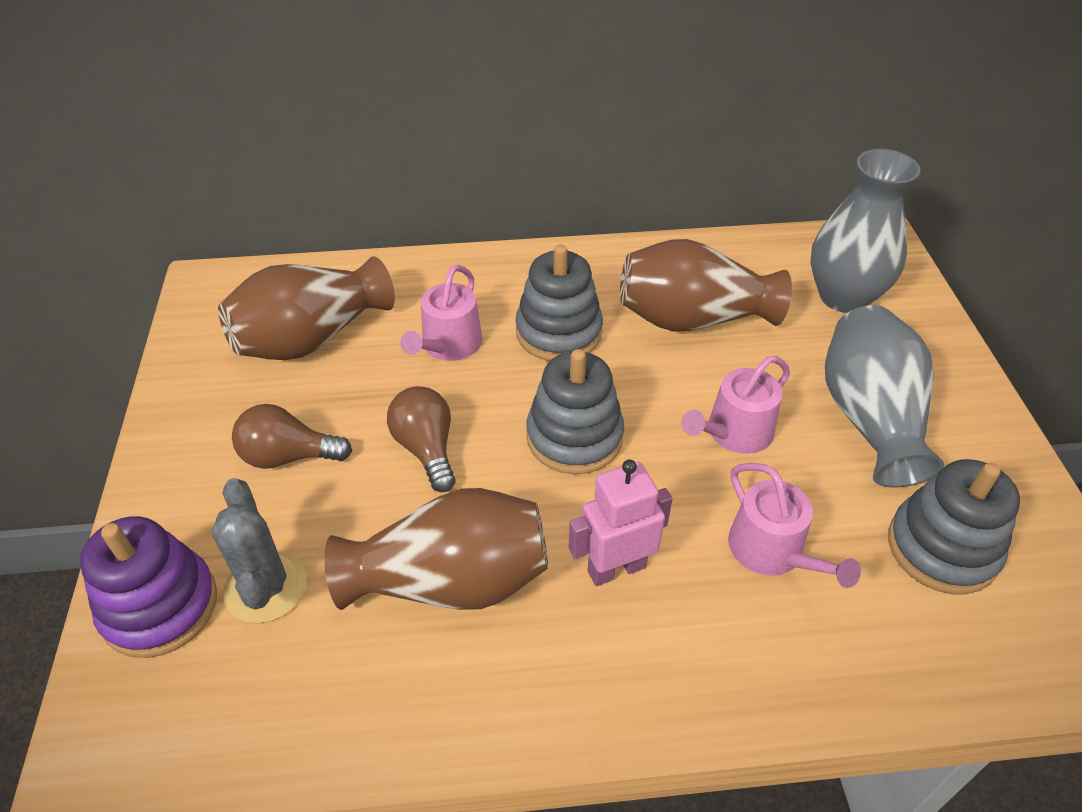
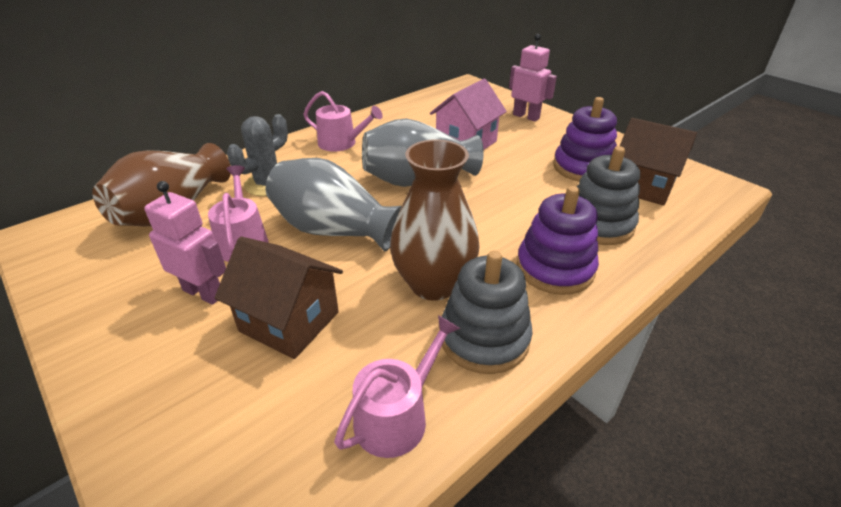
brown house: none = 0 -> [214,237,343,359] [620,118,697,206] = 2
brown light bulb: [232,404,352,469] [387,386,456,492] = 2 -> none = 0
brown vase: [218,256,395,360] [324,488,548,610] [620,239,792,332] = 3 -> [92,143,231,226] [390,139,479,301] = 2
grey stacking toy: [515,245,603,361] [526,349,624,474] [888,459,1020,594] = 3 -> [442,251,533,374] [577,146,640,245] = 2
pink house: none = 0 -> [430,79,507,150] = 1
pink robot: [569,460,672,586] = 1 -> [144,181,226,305] [509,34,557,122] = 2
purple stacking toy: [80,516,217,658] = 1 -> [516,186,599,295] [553,97,617,182] = 2

